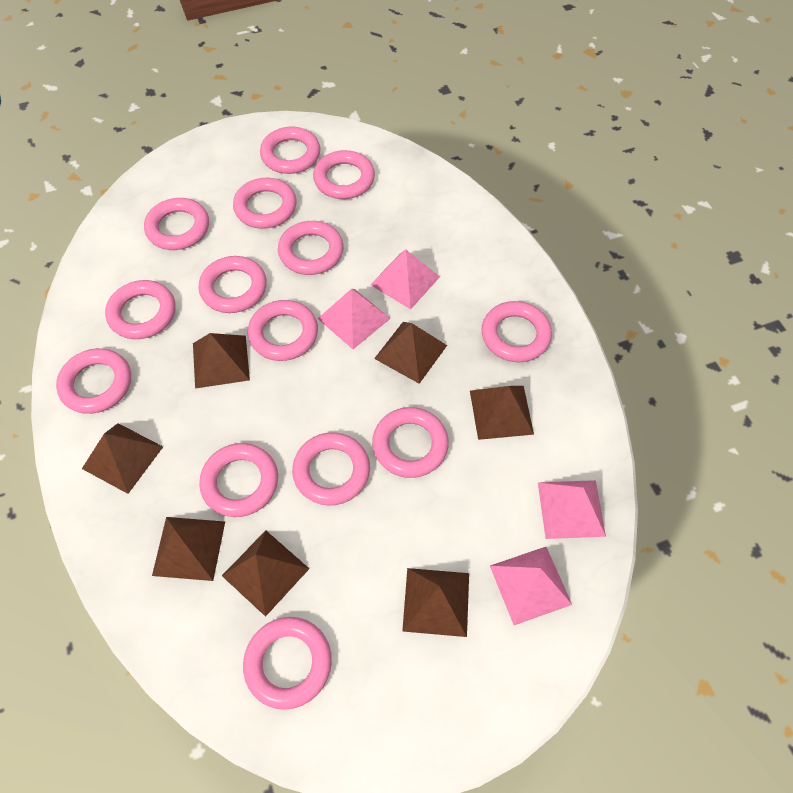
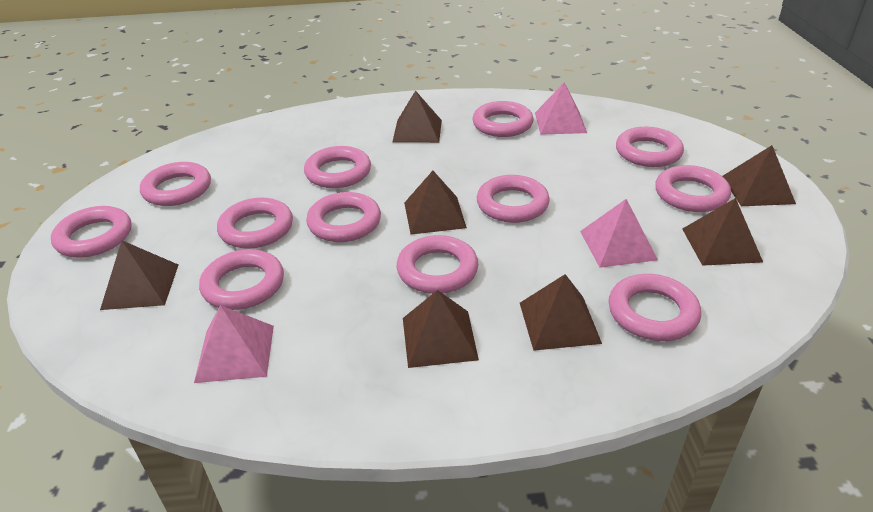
pink pyramid: [318,289,390,349] [370,250,440,309] [490,547,572,625] [538,480,606,539] = 4 -> [194,305,274,383] [535,82,587,135] [580,199,658,268] = 3
pink ring: [56,348,131,414] [105,280,176,339] [144,198,209,250] [199,256,267,313] [199,443,278,517] [233,178,296,229] [243,617,332,710] [248,300,318,361] [260,127,320,174] [278,221,344,275] [292,432,370,505] [313,150,375,199] [372,407,449,478] [482,301,552,362] = 14 -> [51,206,132,258] [140,162,211,206] [199,249,284,310] [217,198,293,249] [304,146,371,188] [306,192,381,242] [397,235,478,294] [472,101,533,137] [477,175,550,223] [609,274,701,341] [616,127,684,167] [655,165,731,212] = 12

